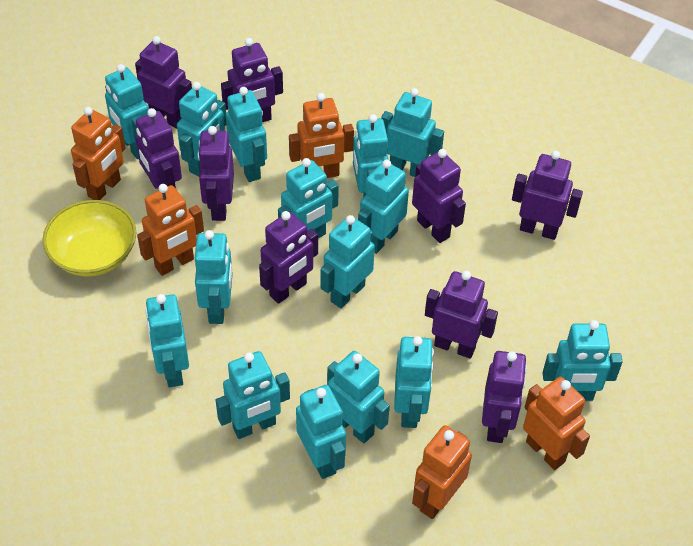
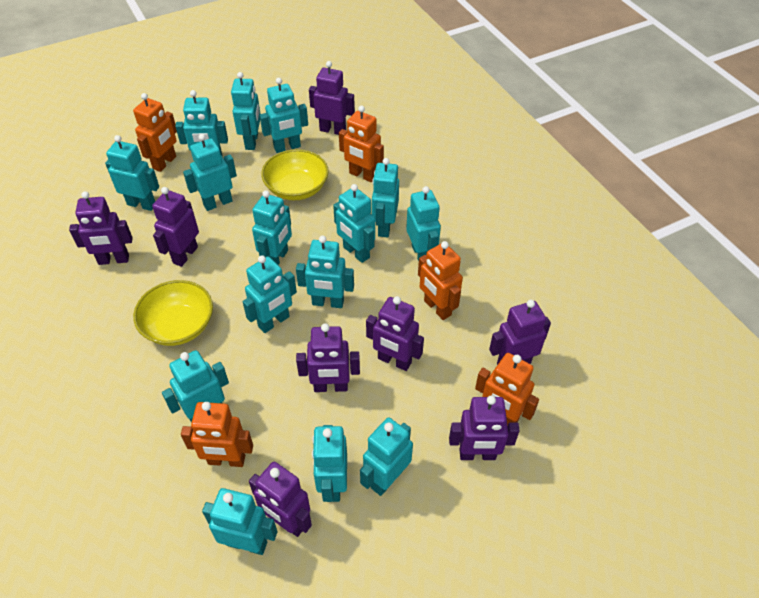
purple robot: [135,36,192,128] [135,108,182,189] [198,126,234,221] [221,38,283,122] [259,211,318,304] [412,149,466,243] [425,271,498,359] [482,351,527,443] [512,151,583,240] = 9 -> [69,191,133,265] [152,187,199,267] [249,462,312,537] [296,323,360,392] [309,61,355,135] [366,296,424,371] [449,396,520,460] [489,299,551,365] = 8
yellow bowl: [43,200,136,276] = 1 -> [133,280,213,346] [261,149,328,200] = 2

